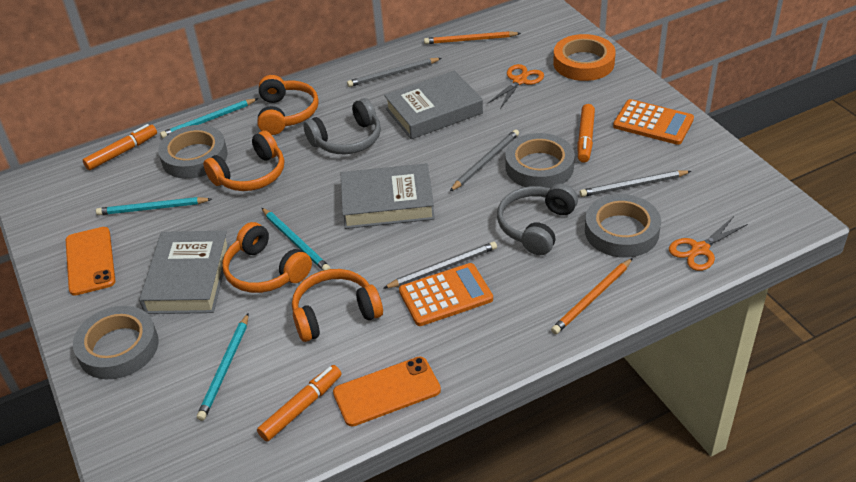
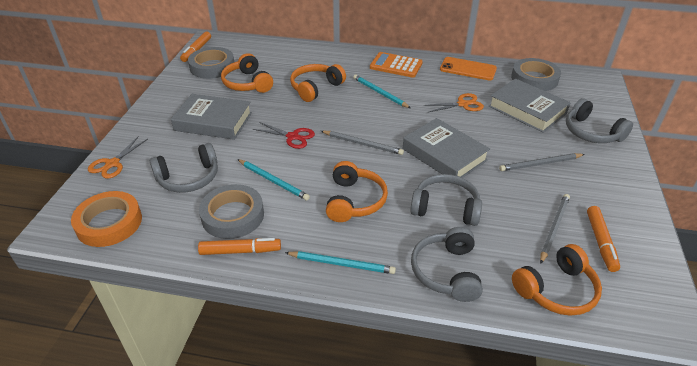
grey headphones: [303,98,381,154] [497,184,578,255] = 2 -> [150,143,218,193] [410,174,482,226] [411,227,483,302] [566,98,633,143] = 4
grey pencil: [347,58,442,87] [383,242,497,289] [450,129,519,191] [580,170,691,197] = 4 -> [321,131,404,155] [499,153,585,171] [540,194,570,264] = 3
grey tape: [73,306,159,379] [158,125,227,179] [505,133,575,188] [585,194,661,258] = 4 -> [188,47,234,79] [199,184,264,239] [511,58,561,91] = 3
orange calculator: [399,263,493,326] [613,99,694,145] = 2 -> [370,52,423,78] = 1
orange pencil: [424,31,521,44] [551,258,633,334] = 2 -> none = 0
orange phone: [66,227,115,296] [333,356,441,427] = 2 -> [440,57,497,80] = 1
red scissors: none = 0 -> [253,122,315,149] = 1
turquoise pencil: [96,197,212,215] [160,98,258,138] [197,313,249,421] [262,208,331,271] = 4 -> [237,159,310,201] [285,251,396,274] [353,75,411,108] = 3

